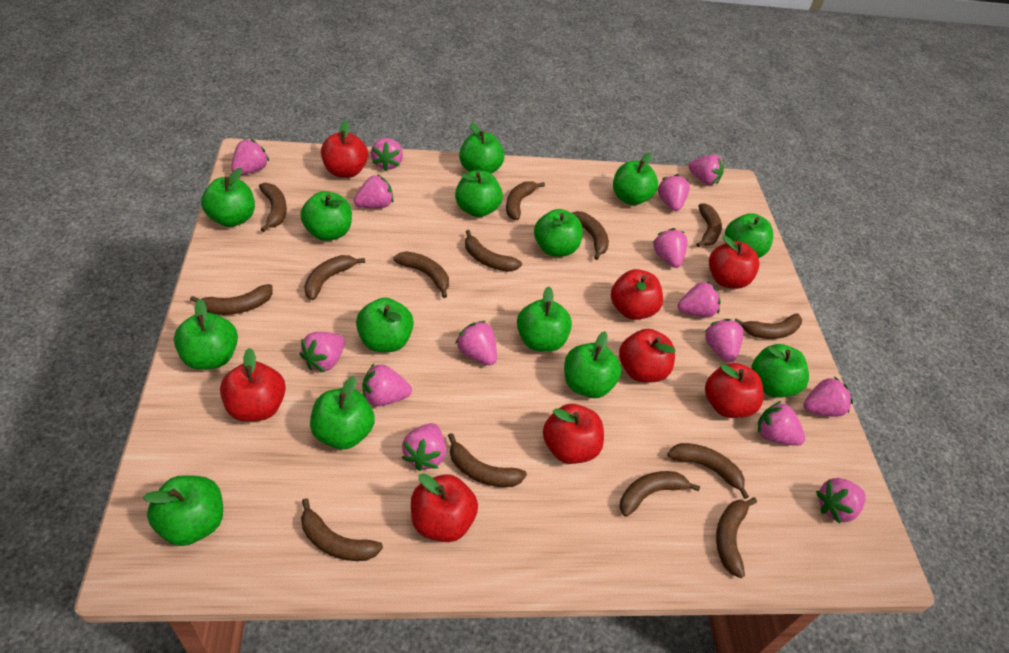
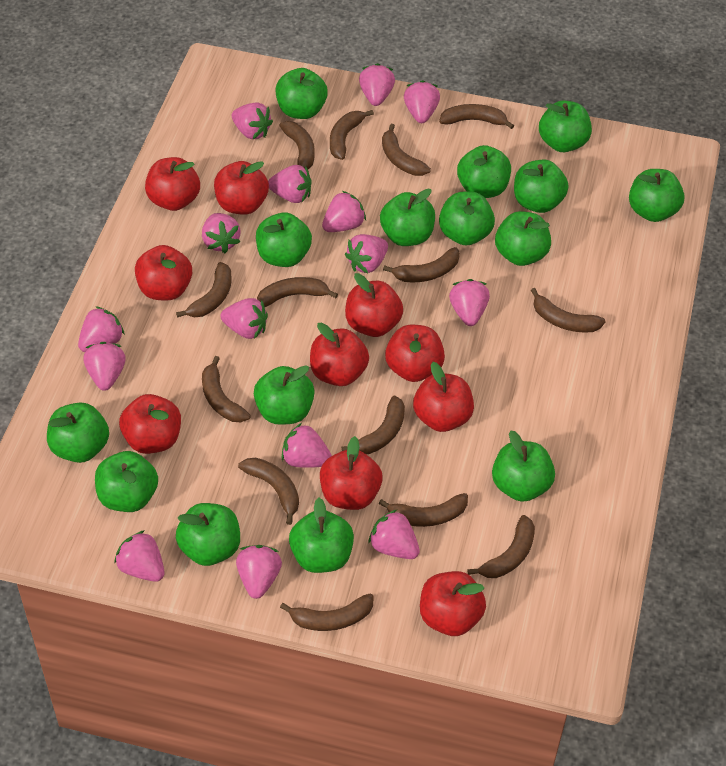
green apple: [143,475,223,546] [174,299,238,370] [201,168,255,227] [300,191,352,241] [310,376,375,449] [356,298,414,352] [455,170,503,217] [459,122,504,174] [517,286,572,352] [534,209,583,257] [564,331,621,398] [613,153,658,205] [725,213,773,258] [751,344,809,398] = 14 -> [47,402,109,463] [95,451,158,512] [176,503,240,566] [254,365,315,425] [256,212,312,267] [275,68,328,119] [289,498,354,573] [380,189,435,246] [439,192,495,245] [457,145,511,198] [492,431,555,502] [495,211,551,266] [514,160,569,213] [539,100,592,152] [629,169,684,222] = 15
red apple: [220,348,286,422] [321,121,368,178] [411,473,478,542] [543,404,604,464] [611,269,663,320] [619,329,675,382] [705,363,763,418] [709,235,759,289] = 8 -> [119,394,181,454] [135,245,192,300] [145,157,200,211] [214,161,269,215] [310,323,369,386] [320,436,382,510] [345,273,403,337] [385,325,445,382] [413,362,474,432] [420,571,486,636] = 10

